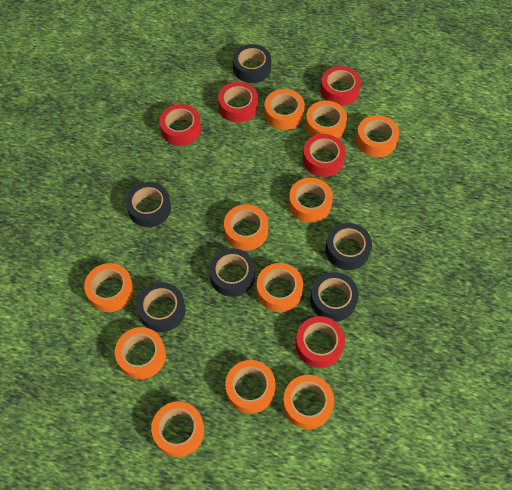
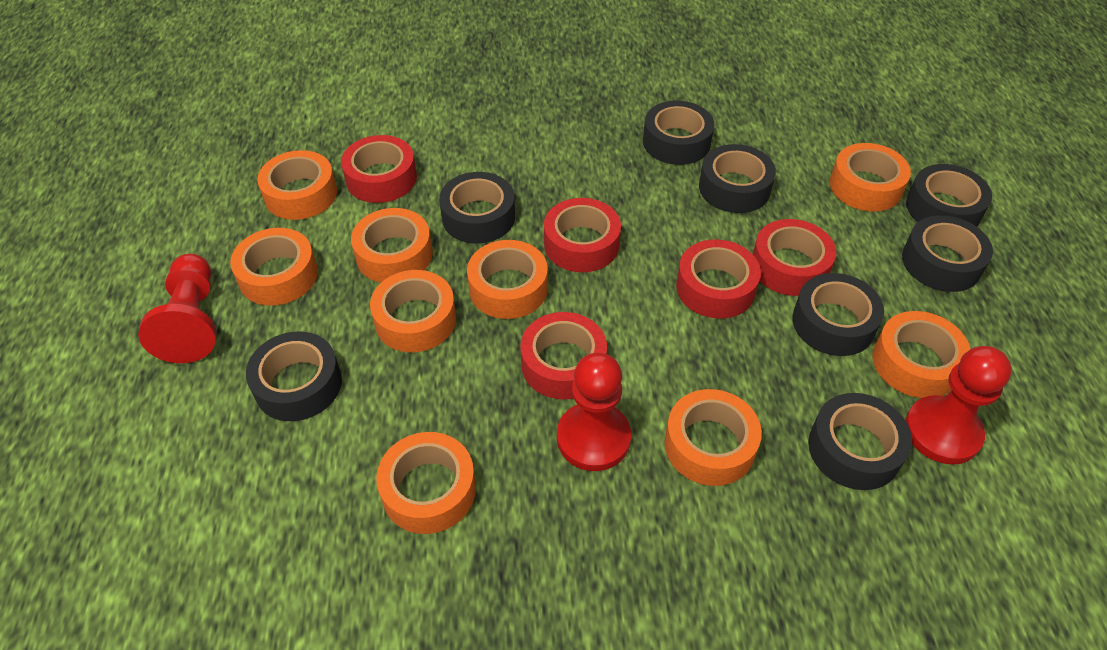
black tape: [126,182,171,227] [137,282,185,332] [209,248,255,297] [233,44,271,83] [310,272,359,322] [325,223,372,270] = 6 -> [246,332,342,421] [439,172,515,244] [643,101,714,165] [699,144,776,213] [792,273,884,356] [808,393,912,490] [902,215,993,292] [906,164,992,227] = 8
orange tape: [84,263,134,312] [115,327,166,379] [151,401,204,457] [224,204,268,251] [225,360,275,414] [257,263,303,312] [264,89,305,130] [283,375,334,429] [289,178,333,223] [305,100,347,138] [356,115,399,157] = 11 -> [230,228,318,306] [257,150,337,220] [351,208,433,283] [370,270,456,352] [376,432,476,534] [467,240,548,319] [664,389,762,486] [830,143,911,212] [872,311,970,398] = 9
red pawn: none = 0 -> [138,254,216,363] [557,353,631,471] [905,346,1012,465] = 3

